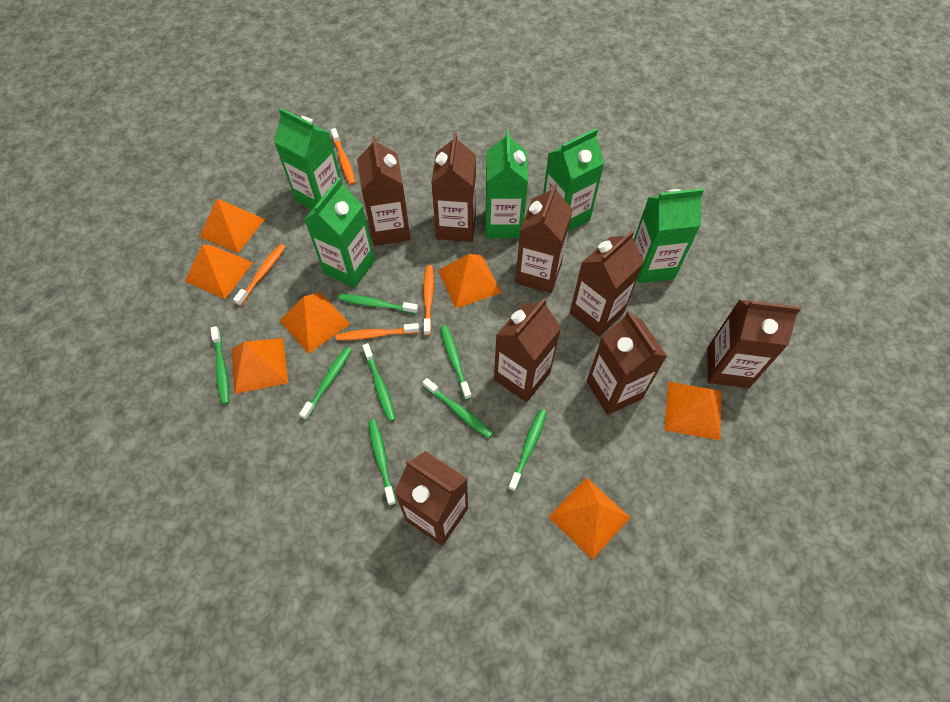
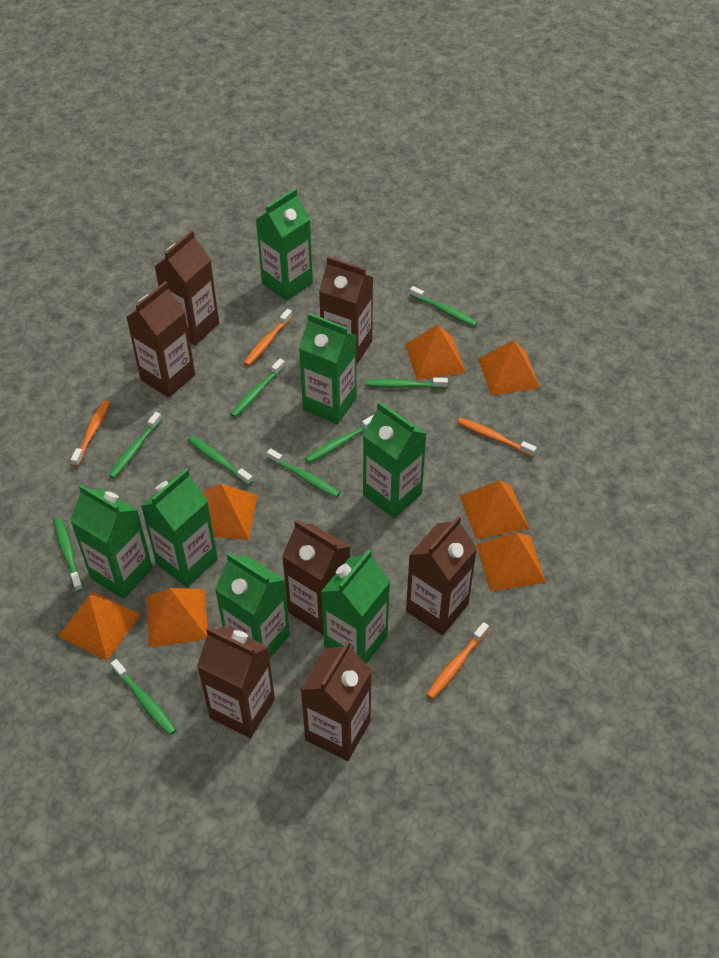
brown carton: [357,135,411,246] [394,451,468,546] [431,133,476,242] [494,298,561,402] [515,184,573,293] [570,230,644,337] [587,311,667,415] [707,300,801,388] = 8 -> [126,281,195,398] [154,230,219,345] [197,626,275,738] [282,519,350,634] [301,641,372,761] [319,256,373,365] [406,516,477,635] = 7
green carton: [274,108,341,209] [304,178,375,288] [485,130,528,238] [543,128,605,232] [634,188,704,283] = 5 -> [70,484,153,599] [141,468,218,587] [215,553,290,658] [256,188,313,301] [299,313,356,424] [321,550,390,664] [363,401,427,518] = 7
green toothbrush: [210,326,229,405] [299,347,352,420] [339,294,418,314] [362,343,396,422] [368,419,396,506] [423,378,493,439] [440,325,472,400] [508,409,547,491] = 8 -> [54,518,83,592] [109,412,162,479] [111,659,176,735] [188,436,253,486] [230,359,285,417] [267,448,340,498] [305,415,374,463] [365,377,448,389] [410,286,478,327] = 9

